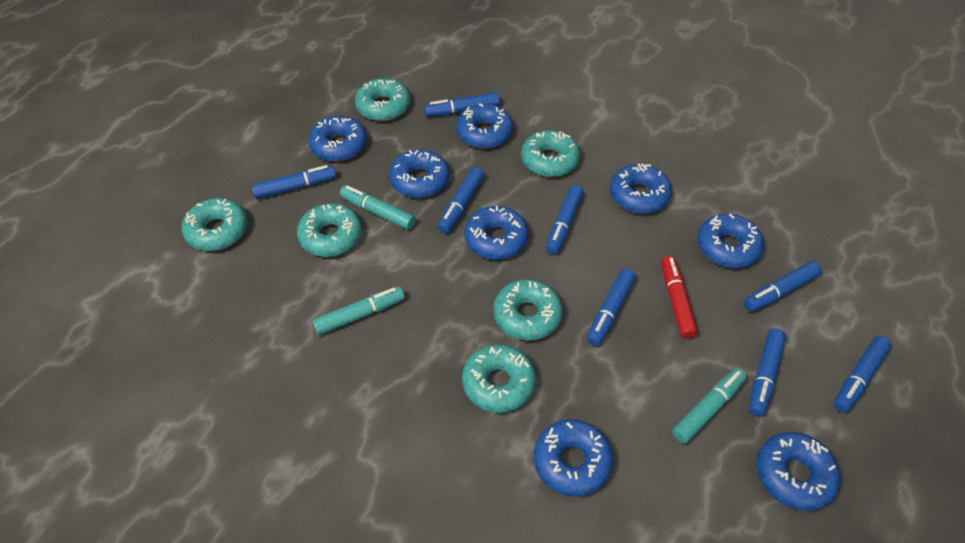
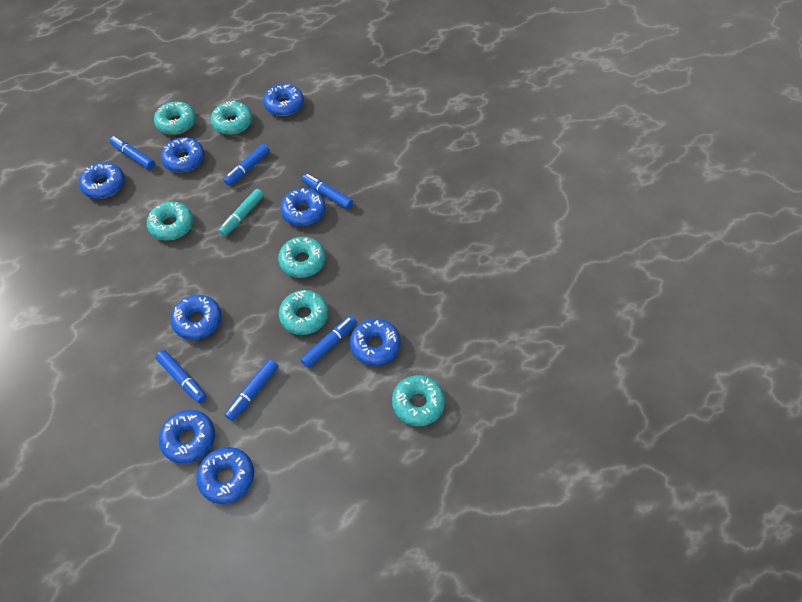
blue marker: [252,165,336,199] [424,92,500,117] [438,167,484,233] [546,185,583,255] [587,268,636,346] [744,261,822,312] [749,328,786,416] [834,336,892,413] = 8 -> [109,136,155,170] [155,350,207,403] [224,144,270,186] [225,359,278,421] [301,316,357,368] [302,174,353,209] = 6
red marker: [661,256,698,339] = 1 -> none = 0
turquoise marker: [312,286,405,335] [340,185,415,230] [672,368,747,444] = 3 -> [219,189,264,236] = 1

